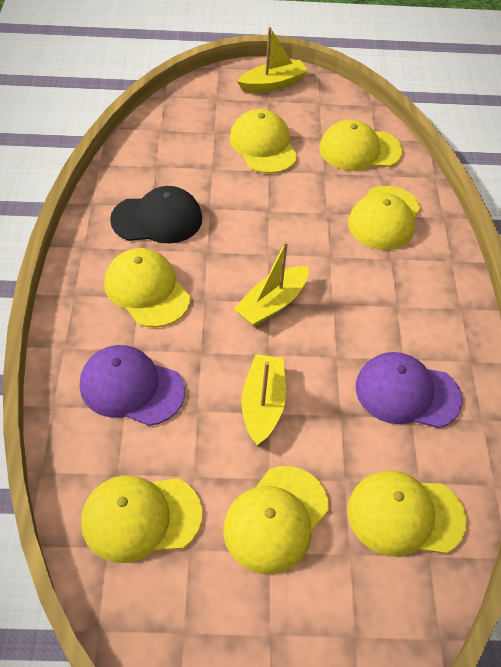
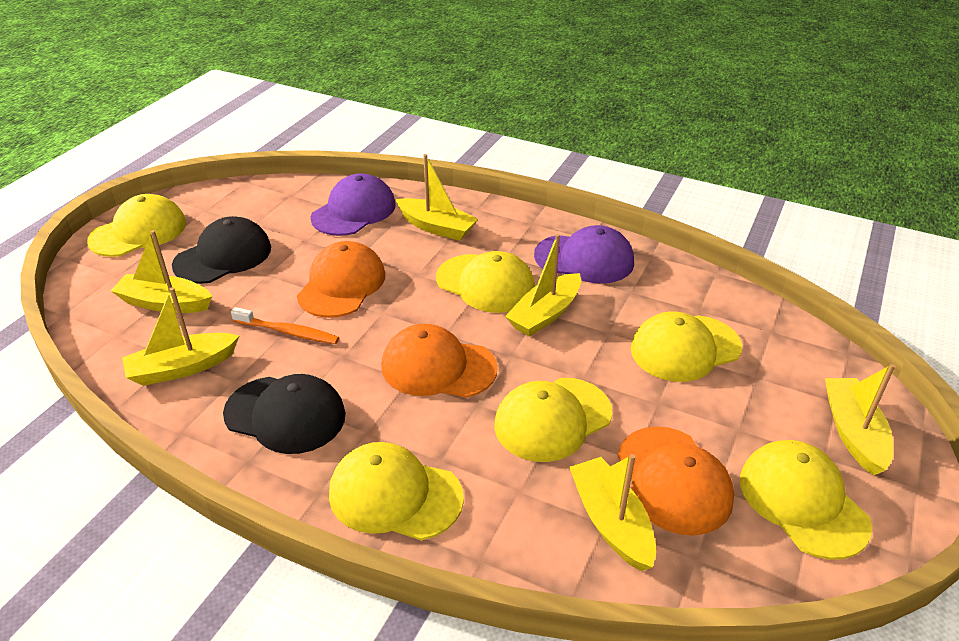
black cap: [110,186,202,243] = 1 -> [172,216,271,284] [223,374,346,454] = 2
orange cap: none = 0 -> [297,241,385,318] [381,324,498,398] [618,426,734,536] = 3
orange toothbrush: none = 0 -> [231,307,339,344] = 1
yellow boat: [234,241,309,327] [237,27,309,93] [242,354,286,445] = 3 -> [111,230,213,313] [122,287,239,386] [395,154,478,241] [505,234,581,337] [569,454,656,571] [825,364,895,476] = 6
yellow cap: [81,475,202,563] [104,248,190,328] [223,466,329,574] [230,109,298,174] [319,120,402,171] [347,471,467,556] [348,186,421,250] = 7 -> [87,194,186,257] [329,442,464,540] [436,251,535,313] [494,378,612,462] [631,312,742,382] [740,440,872,560] = 6

